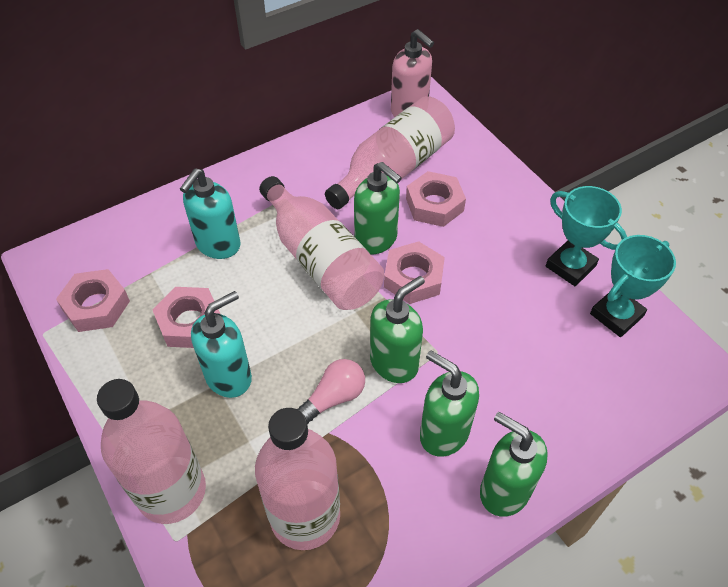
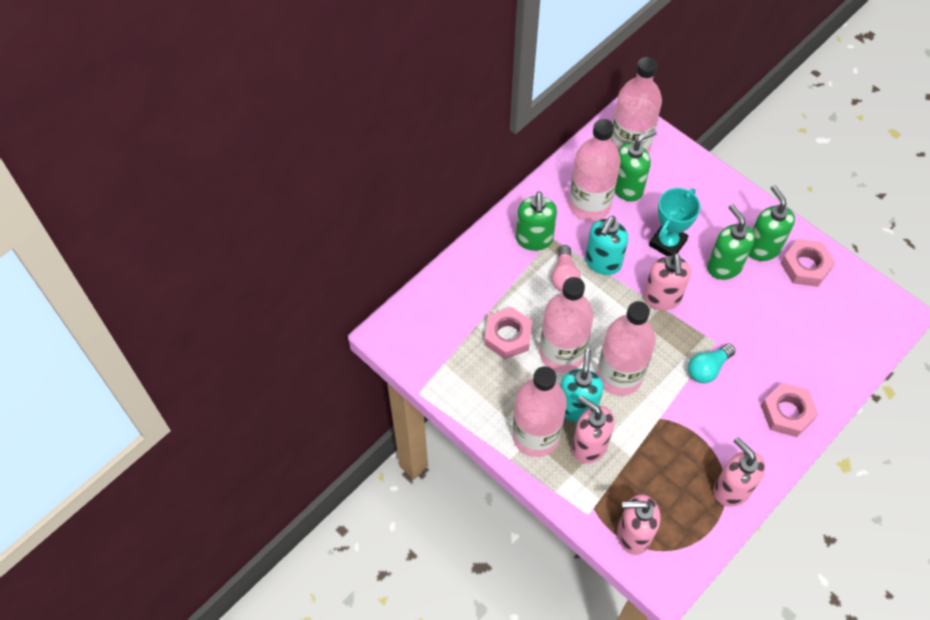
pink bottle: [97,379,206,524] [255,408,340,550] [259,176,384,310] [325,96,455,209] = 4 -> [512,366,567,457] [539,277,594,373] [569,119,621,221] [597,301,656,396] [610,57,662,154] = 5
pink nut: [56,269,130,332] [152,287,220,348] [384,241,445,304] [406,171,466,227] = 4 -> [484,307,532,359] [761,383,818,437] [781,239,835,287] = 3
pink soap dispenser: [391,29,434,117] = 1 -> [572,395,614,463] [617,494,660,555] [643,253,691,310] [714,437,766,507] = 4
turquoise light bulb: none = 0 -> [688,343,736,383] = 1
turquoise trophy: [546,186,627,286] [590,235,676,337] = 2 -> [649,188,700,256] = 1

